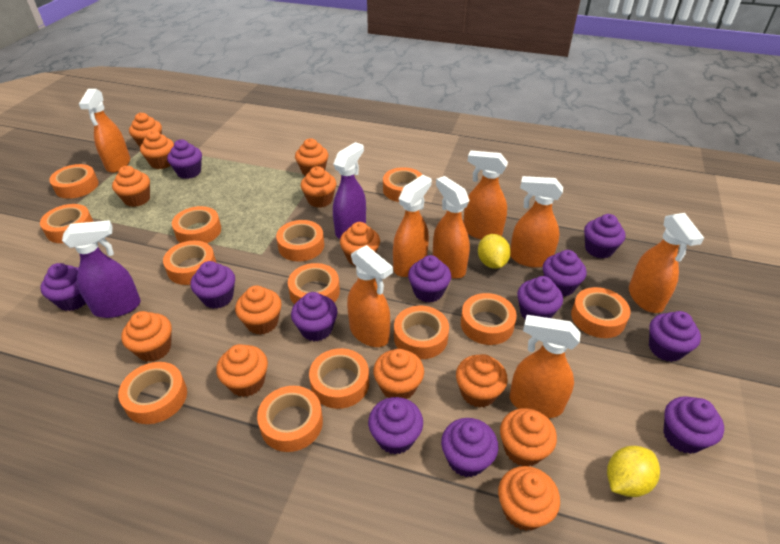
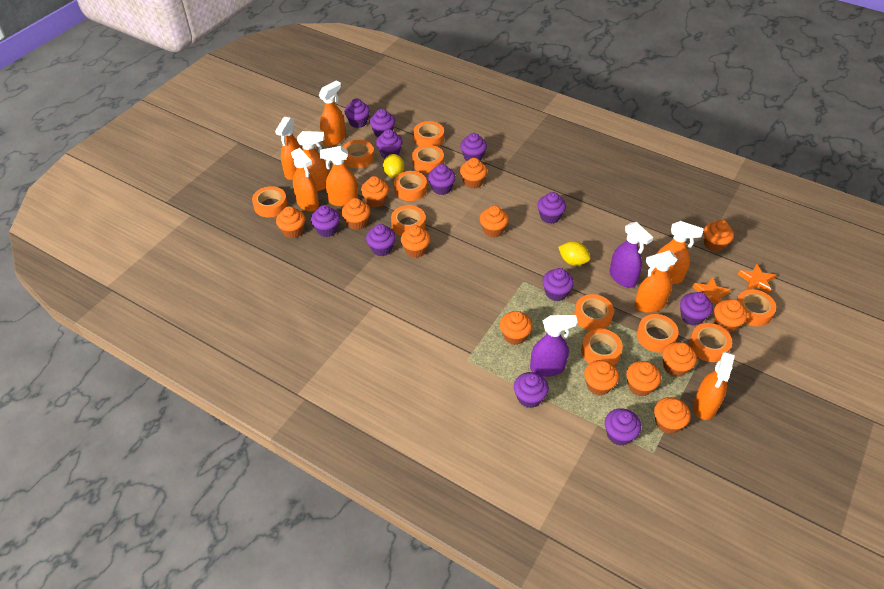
orange star: none = 0 -> [692,277,731,305] [738,263,776,293] = 2
orange tape: [40,204,94,243] [49,164,99,199] [118,362,187,424] [163,241,216,285] [172,206,221,243] [257,386,323,452] [276,220,324,261] [288,263,340,304] [309,348,369,409] [383,167,422,202] [394,306,449,359] [461,293,517,345] [571,287,631,338] = 13 -> [252,186,288,217] [343,140,374,168] [391,205,426,236] [394,171,427,201] [412,145,444,174] [413,121,444,147] [574,294,614,331] [581,329,623,365] [637,314,679,353] [689,323,732,362] [737,289,776,326] = 11

